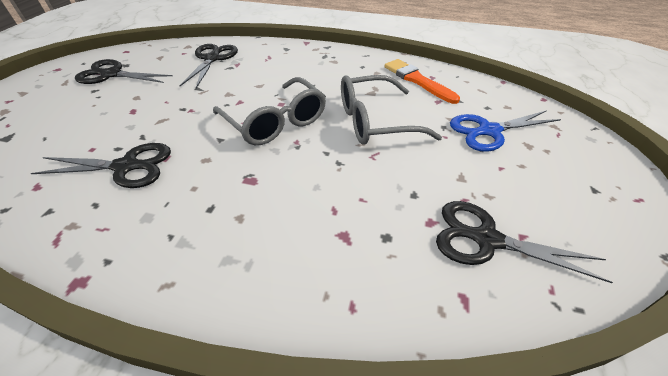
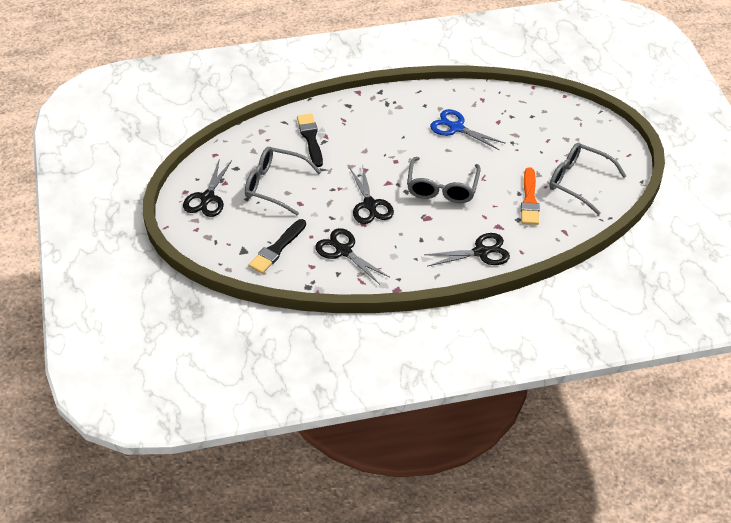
black brush: none = 0 -> [249,219,306,274] [297,113,323,167] = 2
grey glasses: [213,77,326,145] [341,75,442,145] = 2 -> [245,147,321,216] [407,157,481,203] [549,143,626,215] = 3

